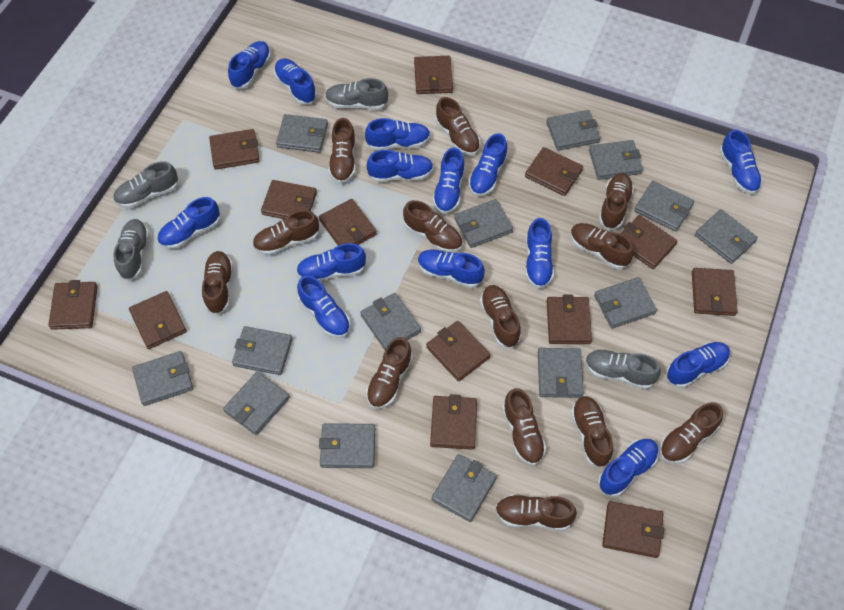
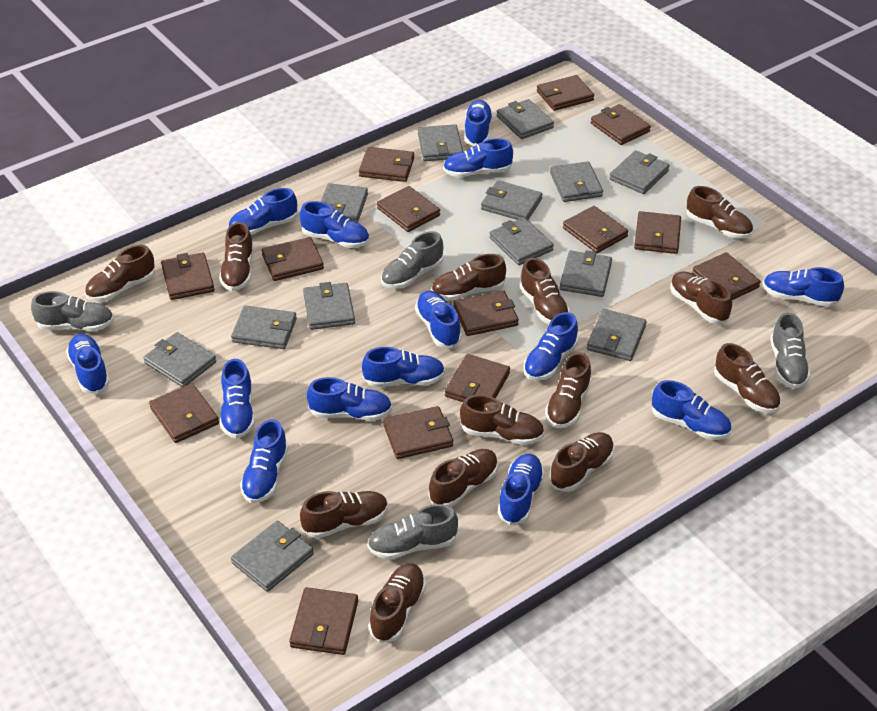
brown wallet: [48,280,98,330] [129,291,187,349] [209,129,260,170] [261,180,317,219] [319,199,377,246] [414,56,453,94] [426,321,490,382] [430,394,477,450] [525,147,583,196] [547,295,592,344] [602,501,664,558] [621,215,677,269] [692,268,738,316] = 13 -> [149,383,219,443] [161,253,215,300] [261,237,324,281] [289,587,358,655] [359,147,414,182] [377,186,440,232] [383,406,453,459] [445,354,510,402] [453,290,519,336] [537,75,594,111] [563,206,628,253] [591,104,651,145] [634,211,681,254] [692,252,761,300] = 14
grey wallet: [132,351,193,406] [223,371,290,435] [232,326,293,375] [276,114,328,153] [319,423,375,468] [360,293,421,350] [432,454,497,522] [454,199,513,248] [538,348,584,398] [546,110,601,151] [589,140,643,180] [594,277,657,329] [634,181,694,232] [695,209,758,264] = 14 -> [143,332,216,387] [231,306,297,349] [231,521,314,592] [303,282,355,330] [321,183,368,223] [418,124,463,161] [481,180,542,220] [490,217,554,265] [497,99,554,139] [550,162,603,202] [560,250,612,297] [587,309,647,361] [609,150,669,194] = 13

